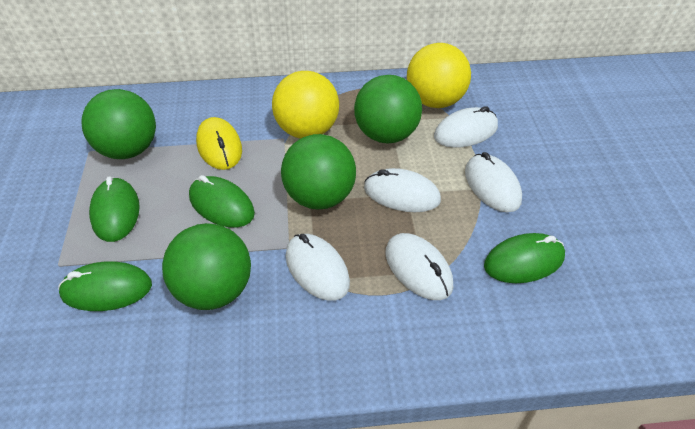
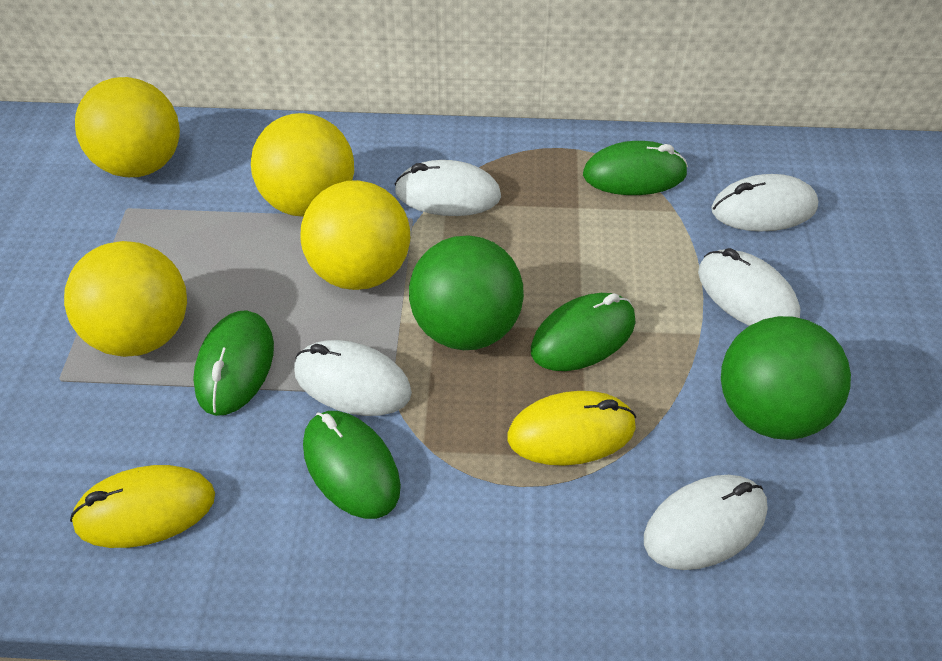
green ball: [81,89,156,159] [162,223,251,310] [281,134,356,209] [354,75,422,144] = 4 -> [409,236,524,350] [721,316,851,440] = 2
yellow ball: [272,71,339,139] [407,43,471,108] = 2 -> [64,241,187,357] [75,77,180,177] [251,113,354,217] [301,180,410,290] = 4
yellow mouse: [196,117,242,170] = 1 -> [70,465,215,548] [508,391,636,466] = 2

